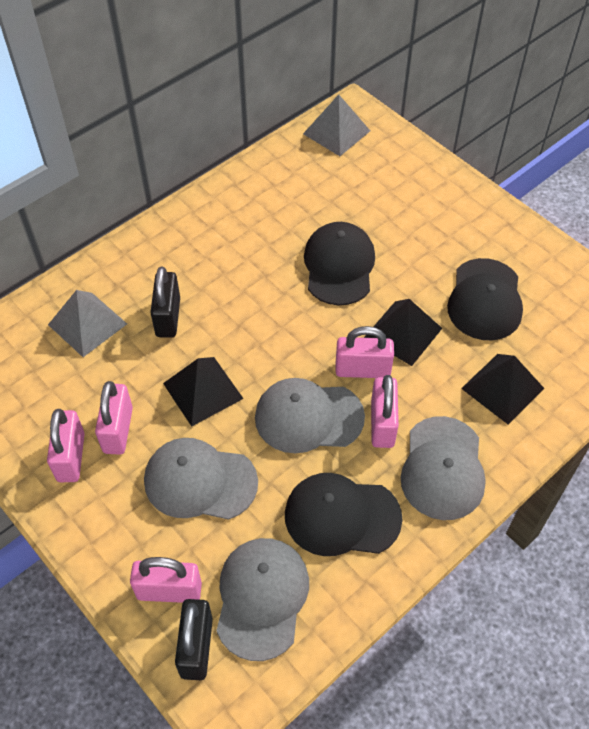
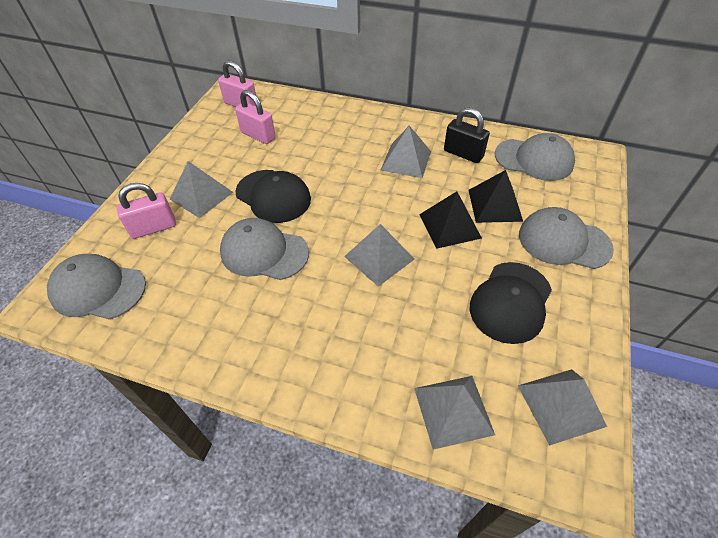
black cap: [285,473,403,556] [304,222,375,306] [447,258,523,340] = 3 -> [235,170,311,223] [470,262,552,344] = 2
black padlock: [150,267,180,338] [175,599,213,680] = 2 -> [444,107,490,163] = 1
black pyramid: [163,357,244,427] [364,299,442,366] [461,354,544,425] = 3 -> [419,191,482,249] [468,170,523,223] = 2
grey pyramid: [48,290,127,357] [303,94,370,156] = 2 -> [170,161,233,218] [344,224,415,287] [381,126,431,178] [414,376,495,450] [518,369,607,446] = 5
pink padlock: [47,409,85,482] [95,381,133,455] [130,557,202,603] [335,326,394,378] [371,375,399,448] = 5 -> [116,183,176,239] [218,61,256,107] [235,90,276,144] = 3

